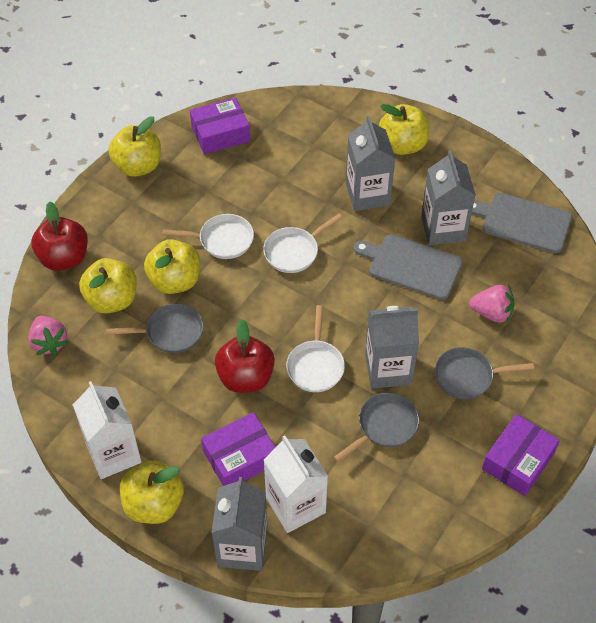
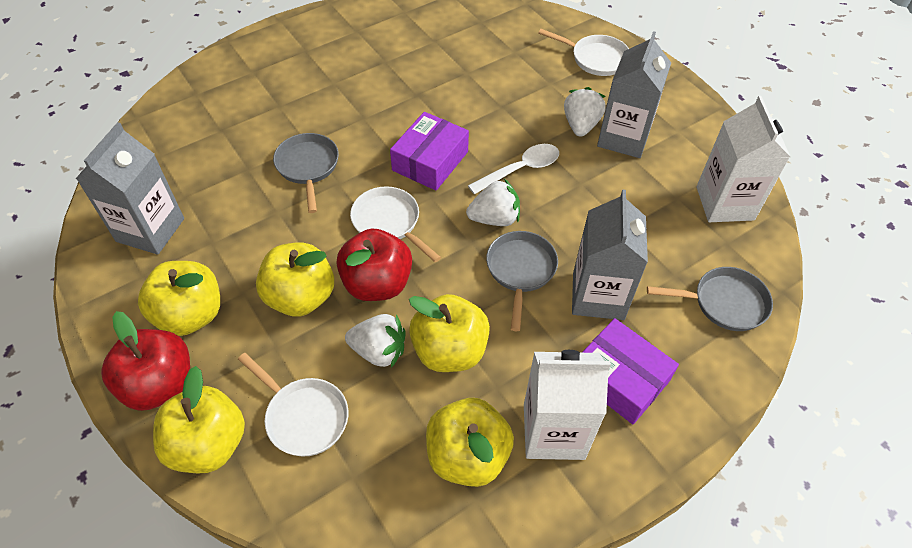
grey carton: [211,477,268,571] [346,116,396,211] [365,306,419,389] [421,150,476,245] = 4 -> [76,122,184,255] [572,190,648,320] [597,31,671,158] = 3
grey cutting board: [354,234,463,300] [472,193,572,253] = 2 -> none = 0
pink strawberry: [28,316,68,355] [469,285,514,323] = 2 -> none = 0
purple box: [190,97,250,154] [201,412,276,486] [482,414,560,496] = 3 -> [390,112,469,191] [582,318,679,424] = 2
white spoon: none = 0 -> [468,144,559,194] = 1
white strawberry: none = 0 -> [345,314,405,368] [466,179,520,226] [564,87,606,137] = 3

